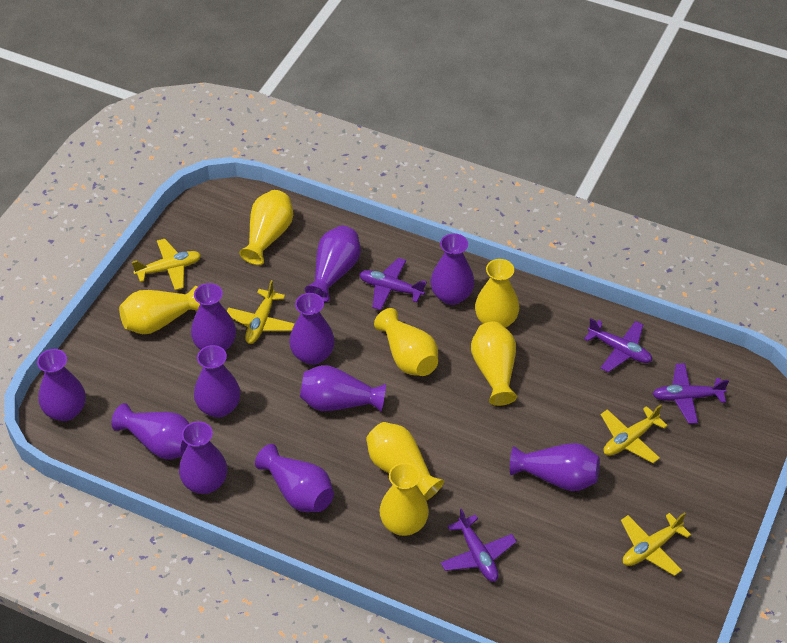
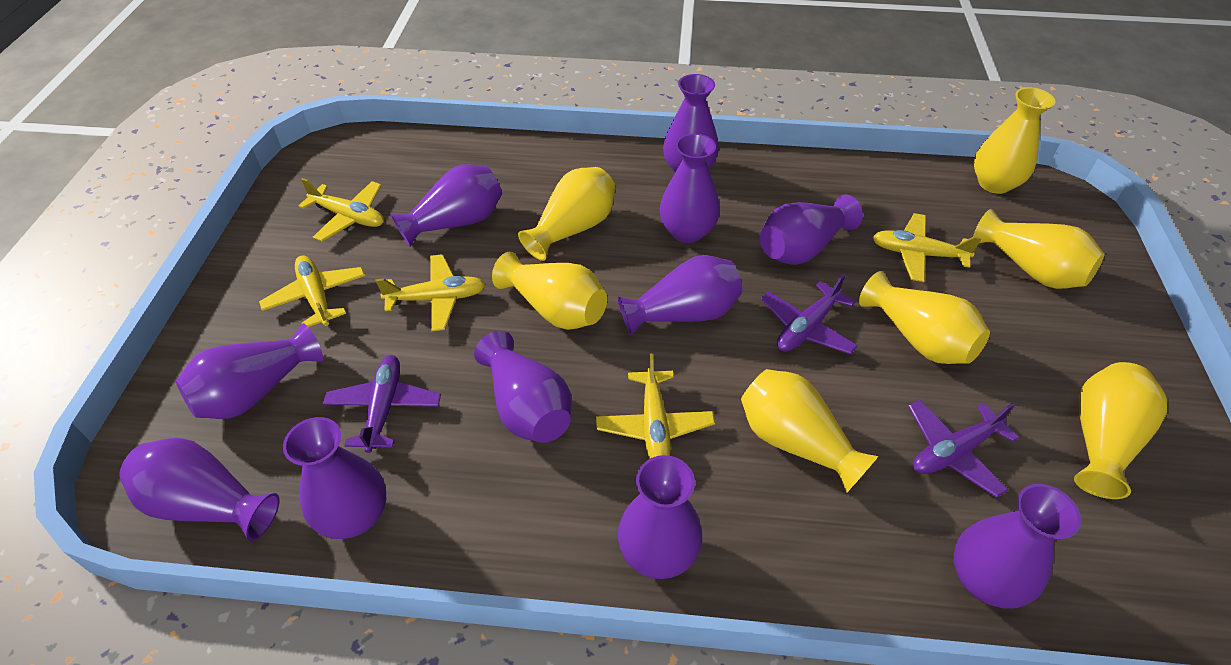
purple plane: [359,258,427,310] [441,508,517,582] [584,318,652,372] [653,363,729,424] = 4 -> [323,355,441,453] [761,273,858,354] [908,399,1019,498] = 3
yellow plane: [132,239,201,290] [227,280,295,344] [601,404,668,463] [621,513,691,576] = 4 -> [259,255,365,327] [299,178,384,242] [376,254,486,331] [596,353,715,459] [873,213,982,282] = 5

